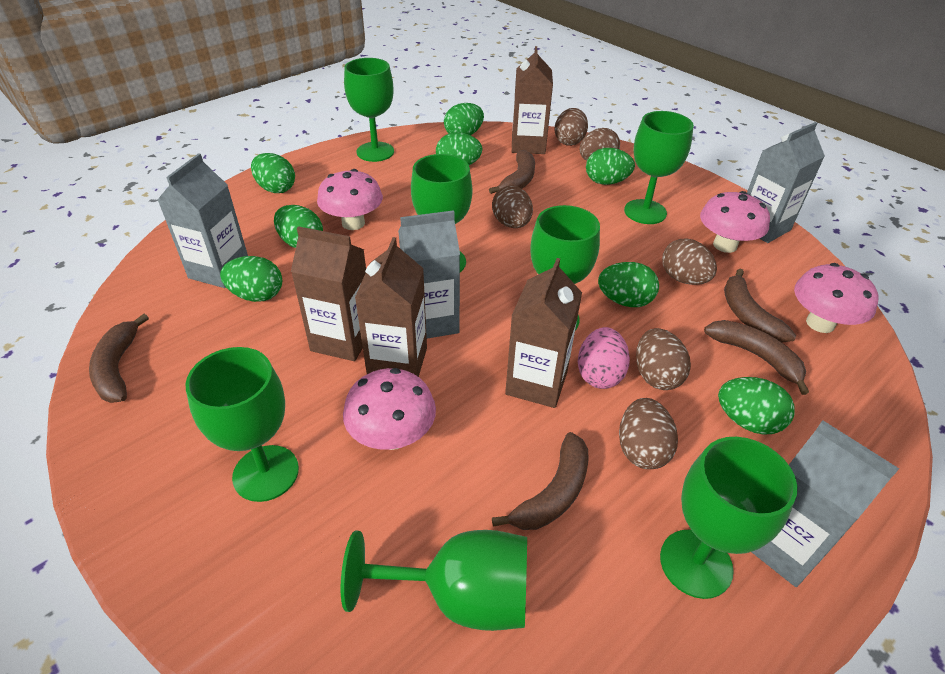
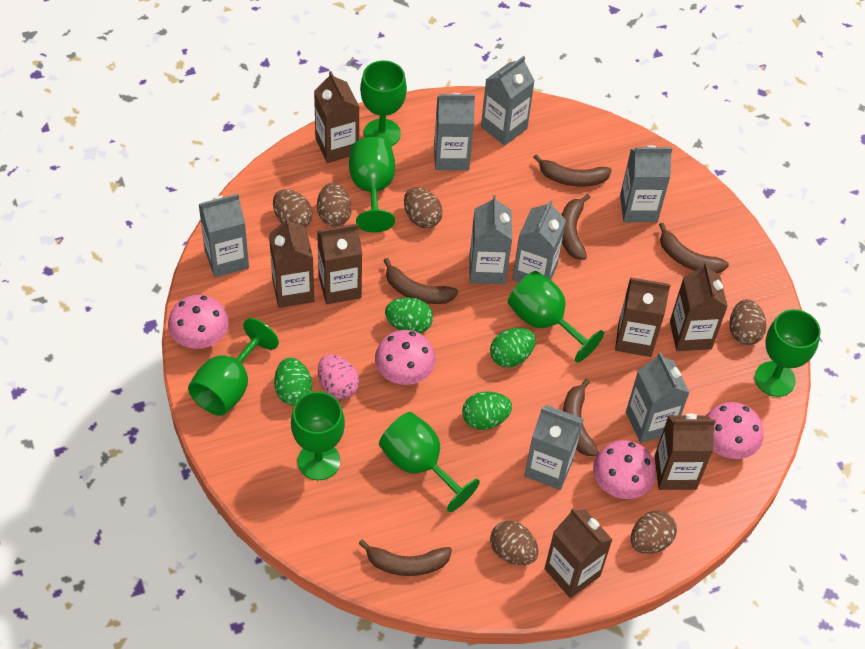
brown banana: [89,314,149,403] [489,150,535,194] [492,432,589,530] [704,320,809,395] [724,268,796,343] = 5 -> [358,539,452,576] [383,258,458,304] [533,154,612,187] [562,194,591,260] [563,379,599,456] [659,223,729,273] = 6
brown carton: [291,226,366,361] [355,237,427,377] [505,258,582,408] [512,46,553,154] = 4 -> [269,216,314,308] [314,71,359,163] [317,224,362,304] [545,508,613,598] [615,277,671,357] [654,414,716,490] [670,262,728,351] = 7
green egg: [220,256,282,302] [251,153,295,193] [274,205,323,248] [436,132,482,165] [444,103,484,135] [586,148,635,185] [598,262,659,307] [718,377,795,435] = 8 -> [274,358,312,405] [385,297,433,333] [462,391,512,430] [490,328,536,367] = 4
grey carton: [158,153,248,288] [398,210,460,338] [747,122,825,243] [752,421,899,587] = 4 -> [199,194,249,277] [434,93,475,170] [469,195,512,284] [481,56,535,146] [512,200,566,282] [524,405,584,490] [620,146,672,222] [626,352,690,443] = 8

